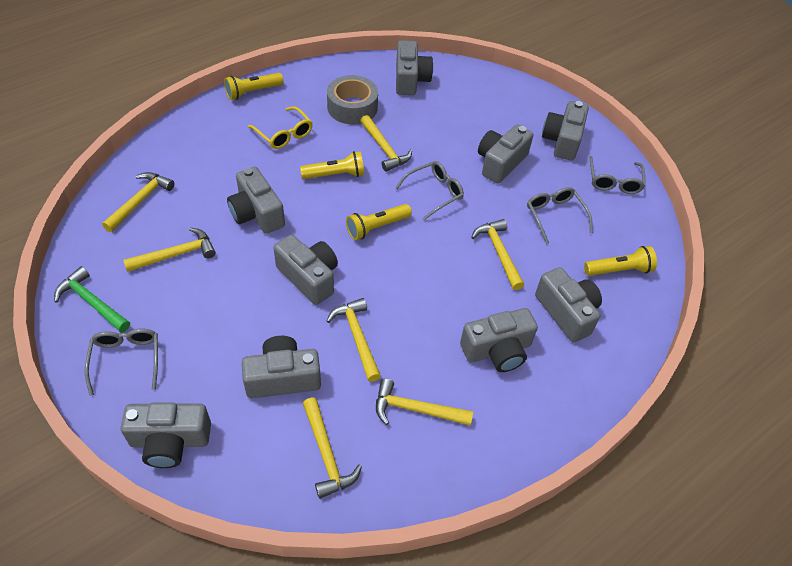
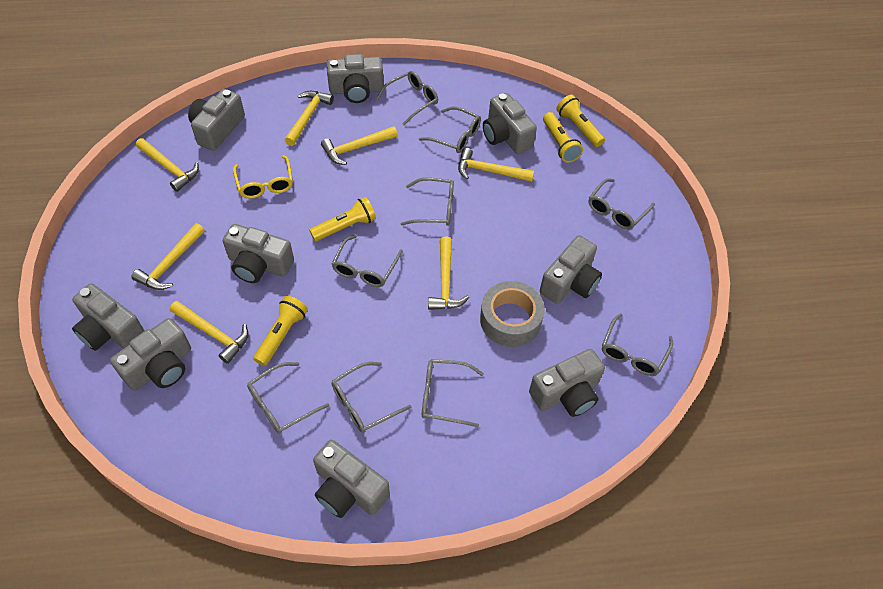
green hammer: [54,266,130,333] = 1 -> none = 0
grey glasses: [84,329,158,396] [395,161,464,220] [527,187,593,244] [589,156,645,194] = 4 -> [247,362,329,434] [332,235,403,287] [332,362,411,433] [376,71,438,125] [401,177,454,226] [419,107,481,153] [422,359,484,427] [588,179,655,230] [602,313,673,376] = 9

